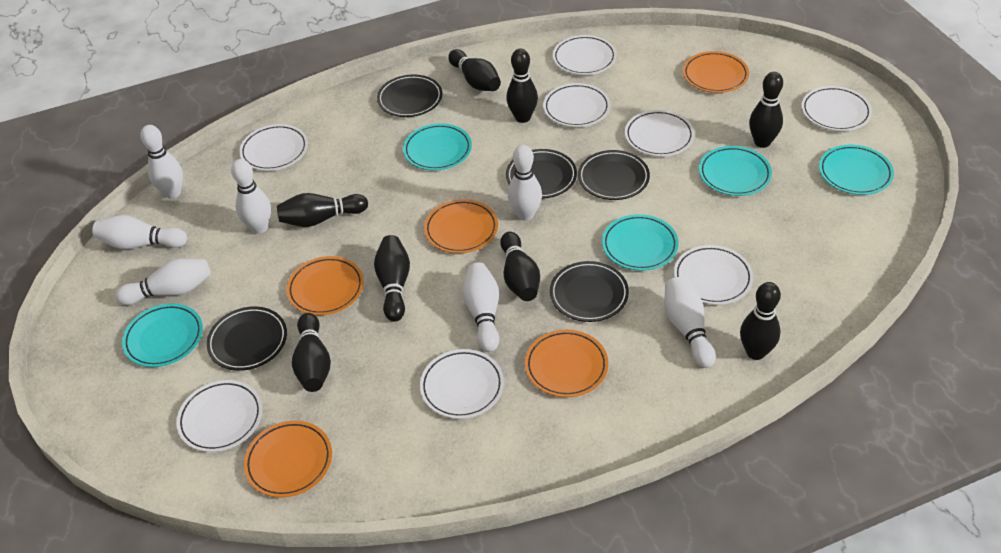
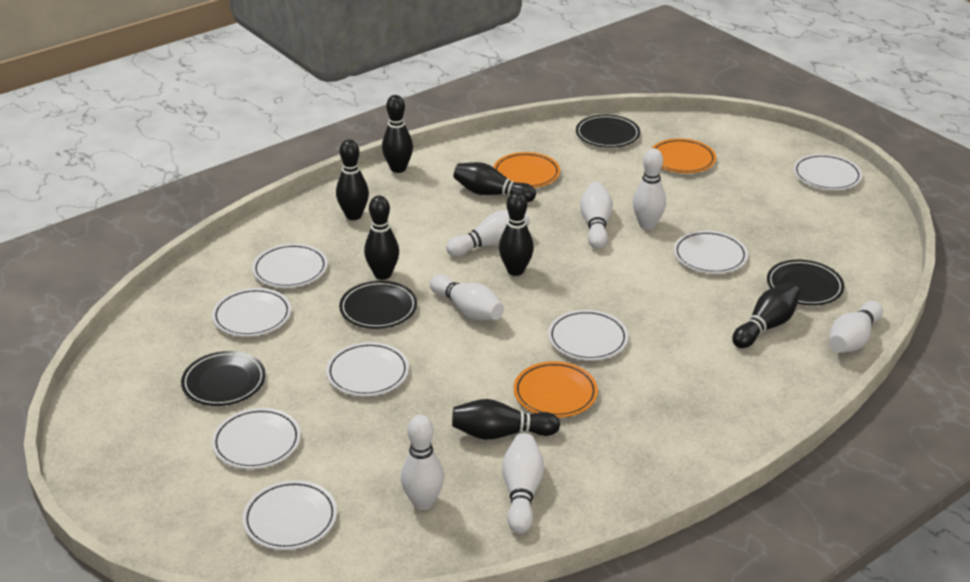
black bowling pin: [277,193,368,227] [292,313,331,392] [374,235,410,322] [448,49,501,91] [500,232,540,301] [506,49,538,123] [740,282,781,360] [749,72,783,148] = 8 -> [336,139,369,220] [364,195,399,280] [382,95,413,173] [452,399,560,440] [453,162,536,202] [499,192,534,276] [732,283,801,348] = 7
black plate: [206,306,287,371] [377,75,442,117] [506,149,577,199] [550,261,629,322] [578,150,650,200] = 5 -> [181,351,266,406] [339,281,417,329] [576,115,640,148] [767,260,844,305] = 4
orange plate: [244,421,332,498] [287,256,364,315] [424,199,498,253] [525,330,608,397] [683,51,749,93] = 5 -> [493,152,560,188] [514,361,598,418] [651,138,716,173] = 3
turquoise plate: [122,304,203,367] [403,123,472,171] [602,214,679,271] [699,146,772,196] [819,145,894,195] = 5 -> none = 0

